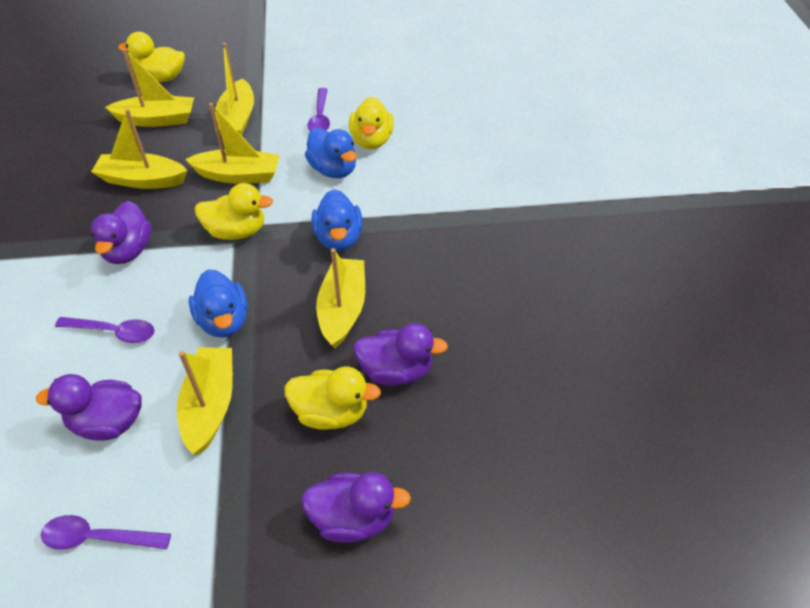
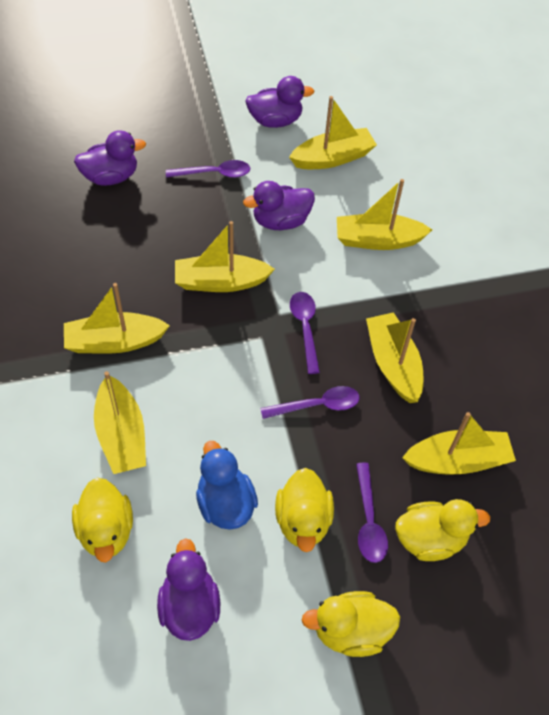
blue duck: [189,269,248,338] [305,128,357,178] [312,189,363,251] = 3 -> [196,441,258,529] = 1
purple spoon: [41,515,171,550] [55,317,155,343] [307,88,330,131] = 3 -> [166,160,250,178] [260,386,359,419] [290,292,320,374] [356,463,388,563] = 4
yellow boat: [91,109,188,189] [105,49,194,127] [177,348,233,455] [185,103,280,184] [215,43,254,136] [316,248,365,349] = 6 -> [64,283,170,354] [94,371,146,474] [175,221,275,292] [289,96,377,169] [337,179,432,250] [366,312,423,403] [402,412,516,475] = 7

